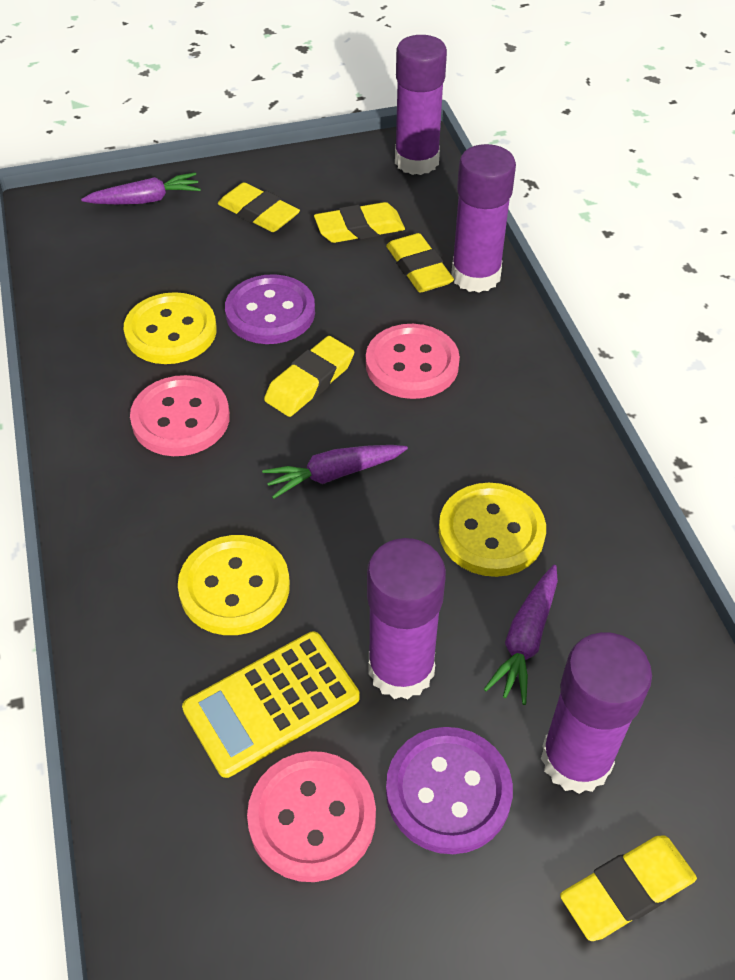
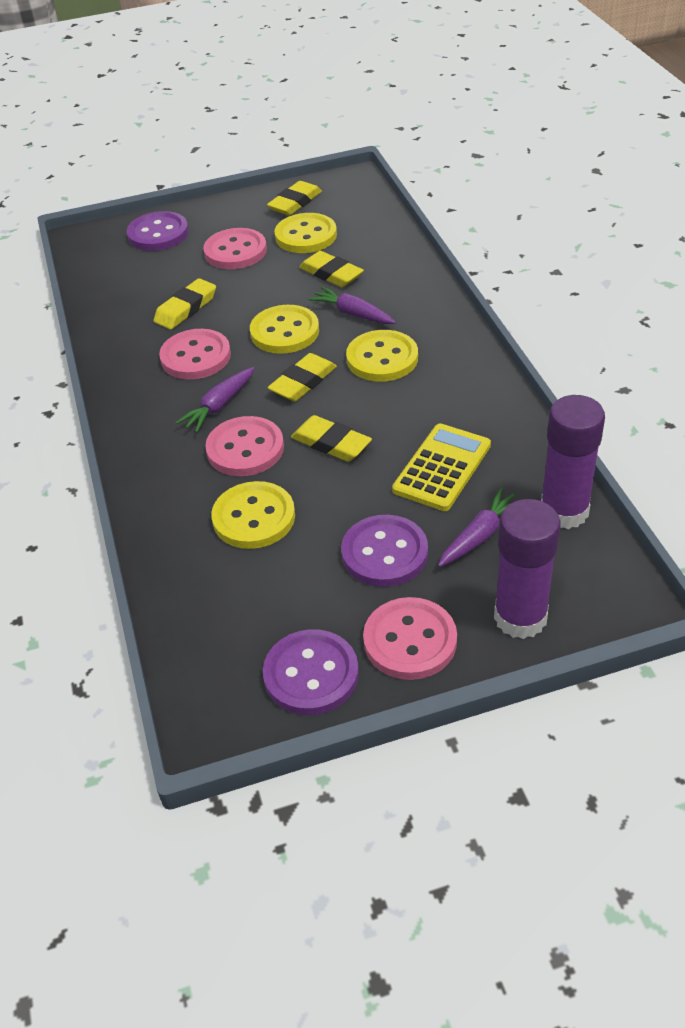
pink button: [130,375,230,456] [247,751,376,882] [366,324,460,399] = 3 -> [159,329,231,379] [203,228,267,269] [205,416,284,476] [363,597,457,680] = 4
purple button: [225,274,315,344] [386,727,513,854] = 2 -> [127,211,189,251] [263,629,359,715] [341,515,428,587] = 3
purple glue stick: [367,538,446,699] [395,35,447,175] [451,144,516,293] [541,632,652,794] = 4 -> [494,499,560,639] [541,395,605,529] = 2
yellow button: [124,292,217,364] [178,535,290,635] [439,483,546,577] = 3 -> [211,481,295,549] [250,305,319,354] [274,213,337,253] [346,330,418,382] = 4

